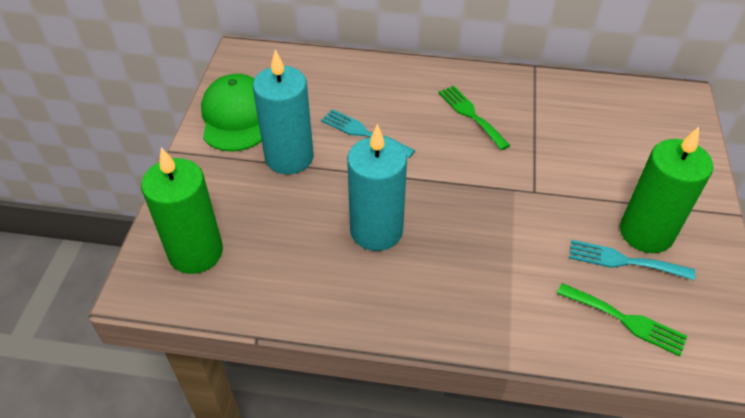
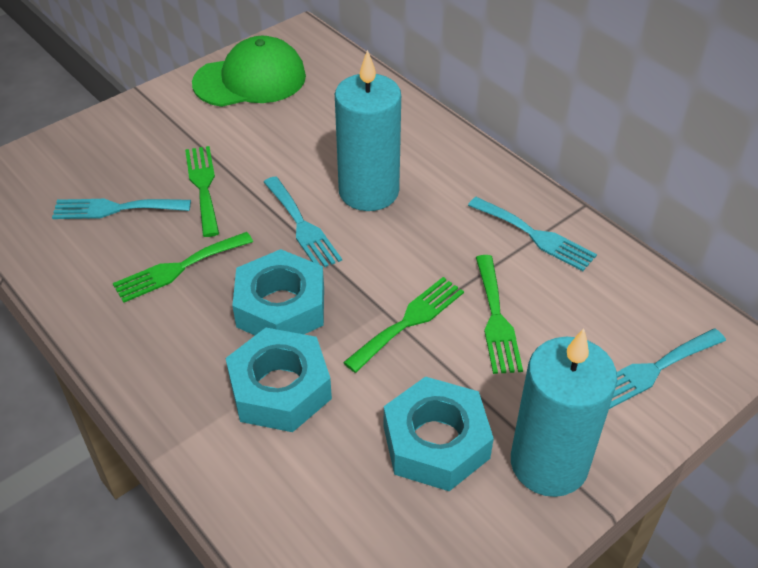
green candle: [141,147,223,274] [620,127,713,253] = 2 -> none = 0
green fork: [438,86,510,150] [557,283,687,356] = 2 -> [113,232,253,303] [185,146,219,237] [343,277,464,373] [476,255,523,374] = 4
turquoise fork: [321,109,415,158] [569,240,695,280] = 2 -> [52,199,191,219] [264,176,342,267] [468,197,597,271] [609,328,726,409] = 4
turquoise nut: none = 0 -> [226,328,332,432] [232,249,324,335] [384,376,494,491] = 3

